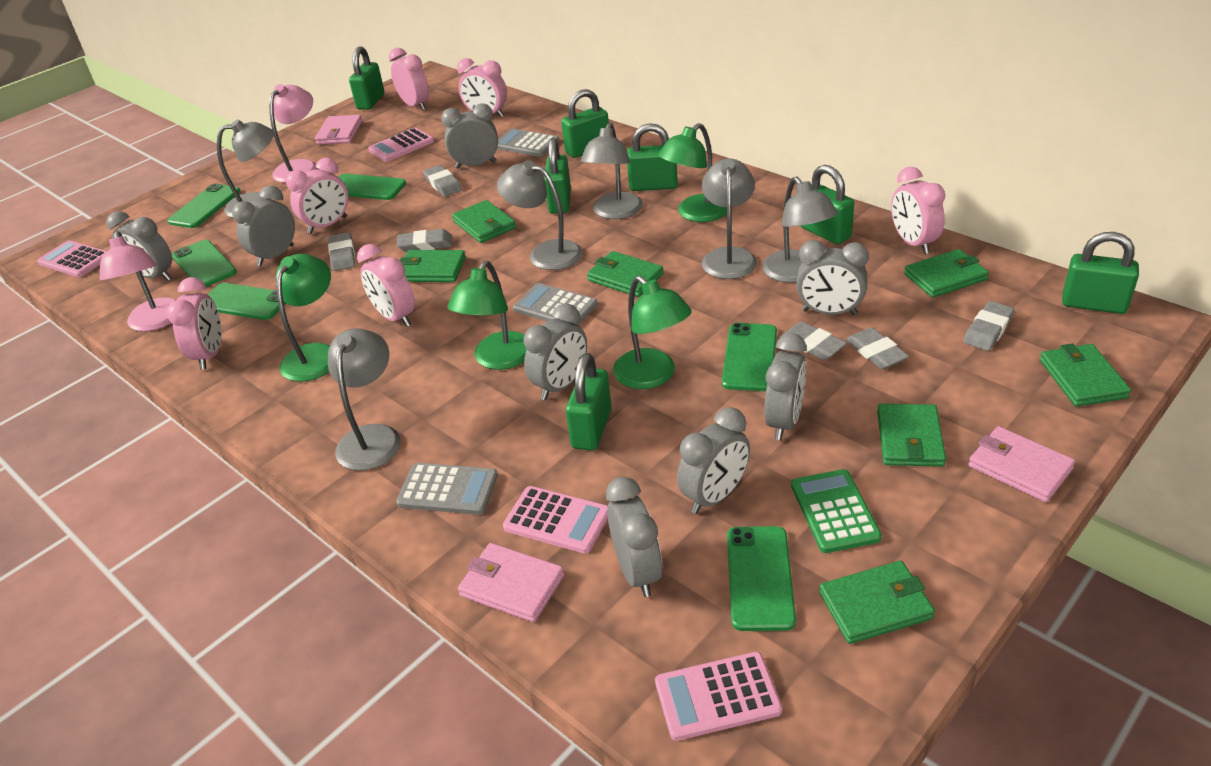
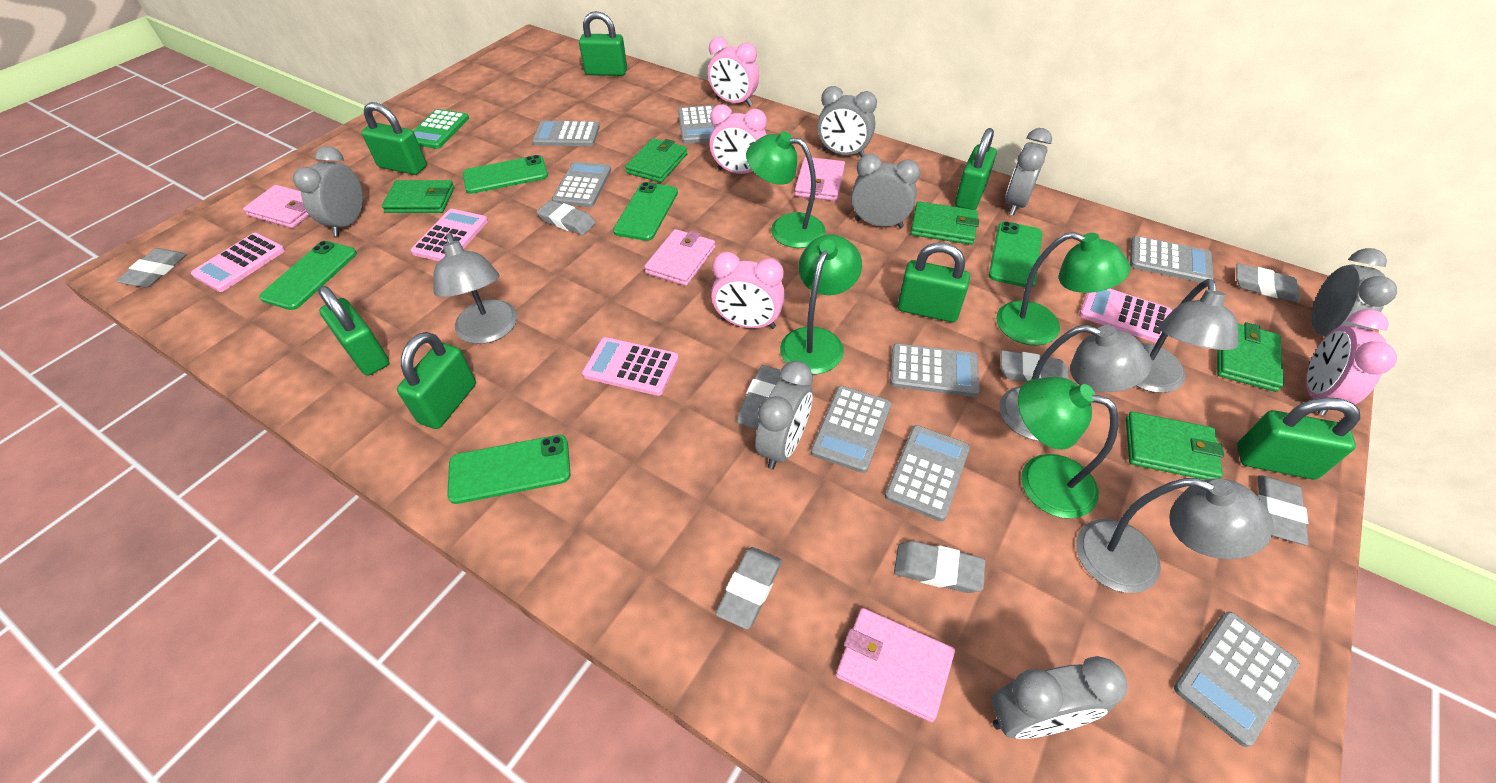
green phone: [167,183,240,228] [172,240,237,287] [207,283,286,320] [339,174,406,200] [722,323,777,391] [727,526,796,631] = 6 -> [259,241,357,310] [447,435,570,504] [463,155,548,194] [613,182,678,241] [989,221,1042,288] = 5
green wallet: [400,250,466,282] [452,200,516,243] [587,251,663,297] [819,561,935,644] [877,404,946,467] [904,249,989,298] [1040,343,1131,407] = 7 -> [382,180,454,213] [625,138,687,183] [910,201,979,245] [1126,412,1224,480] [1217,322,1284,392] = 5
grey calculator: [396,463,498,515] [497,128,559,157] [513,283,598,325] = 3 -> [532,121,600,146] [552,162,611,207] [678,105,715,144] [811,386,891,473] [885,425,970,521] [890,344,980,397] [1130,236,1213,283] [1174,612,1299,747] = 8
grey clock: [106,211,172,281] [232,186,295,266] [441,103,498,168] [524,303,587,400] [606,477,662,597] [677,407,750,514] [764,333,807,440] [796,240,869,315] = 8 -> [293,146,363,236] [755,361,813,469] [817,86,877,157] [851,154,920,228] [992,656,1128,739] [1005,128,1052,216] [1311,248,1397,337] = 7
grey eraser: [328,232,355,271] [397,229,452,252] [423,165,462,197] [779,322,847,360] [846,327,909,369] [963,301,1015,351] = 6 -> [116,248,187,287] [537,200,596,235] [715,547,782,629] [737,365,782,429] [894,541,985,593] [1001,350,1069,382] [1236,263,1300,303] [1258,475,1309,545] = 8
grey lamp: [217,119,274,218] [328,328,401,471] [497,161,582,270] [581,122,643,219] [702,158,757,279] [762,177,838,283] = 6 -> [433,233,517,344] [1000,325,1152,441] [1076,478,1274,593] [1136,279,1238,393] = 4
pink clock: [167,277,221,370] [286,158,348,234] [357,244,415,327] [389,48,429,111] [457,58,507,118] [891,167,945,254] = 6 -> [708,37,759,107] [709,104,767,174] [711,252,785,329] [1306,309,1397,415] = 4
pink lamp: [100,231,176,331] [269,84,317,183] = 2 -> none = 0
pink wallet: [315,115,362,145] [458,543,564,622] [968,426,1075,502] = 3 -> [243,185,310,228] [644,229,715,286] [795,157,845,201] [836,608,955,722] = 4

